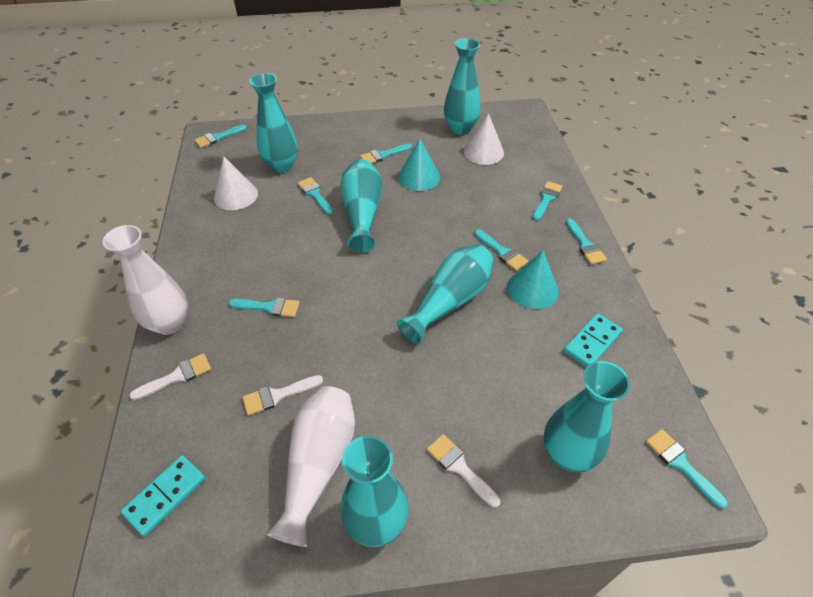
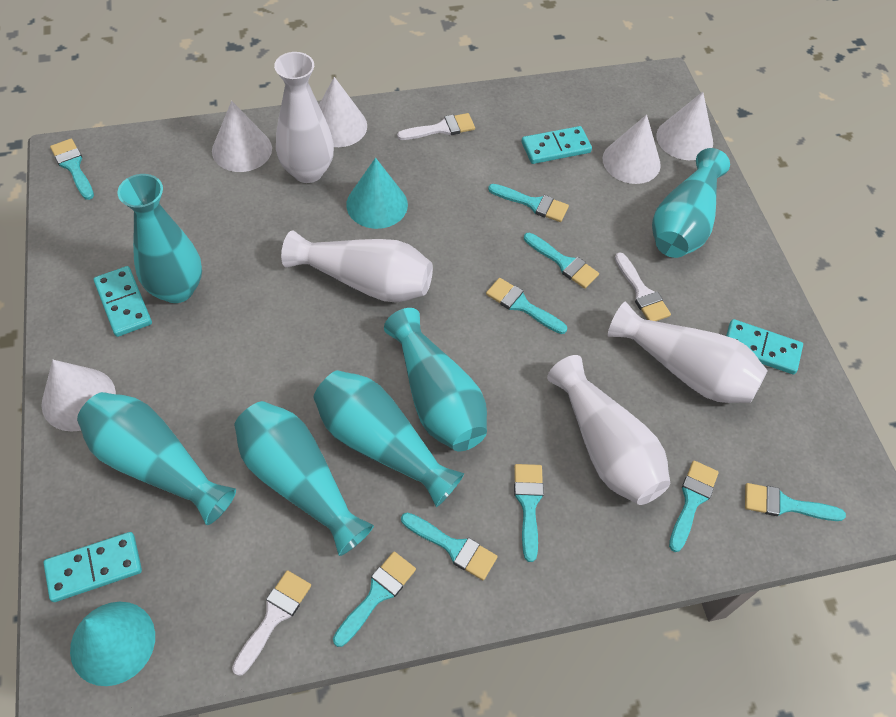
turquoise brush: [194,124,247,148] [228,298,300,317] [297,177,333,215] [360,143,412,164] [474,230,528,271] [533,181,563,221] [566,219,607,265] [646,429,728,509] = 8 -> [50,139,94,200] [333,552,416,647] [401,512,498,580] [486,278,567,334] [488,184,569,222] [514,464,544,562] [524,233,599,289] [669,461,719,552] [745,483,846,521] = 9
turquoise domino: [121,455,205,537] [564,313,623,367] = 2 -> [44,532,142,602] [94,266,152,337] [522,126,592,164] [726,319,803,375] = 4
white cone: [214,157,258,210] [464,113,504,165] = 2 -> [42,360,116,432] [212,101,272,172] [319,77,367,147] [603,115,661,184] [656,92,713,160] = 5
white vase: [103,225,188,335] [267,386,355,547] = 2 -> [274,52,334,183] [281,230,433,302] [547,355,670,505] [608,302,768,403] = 4

